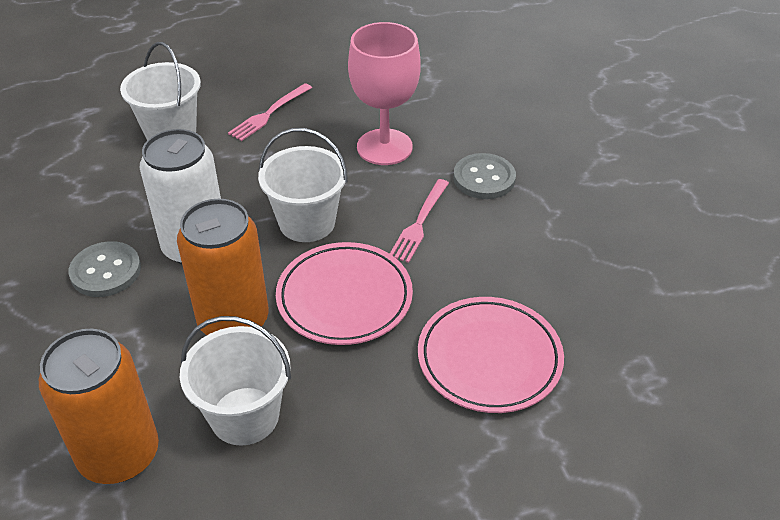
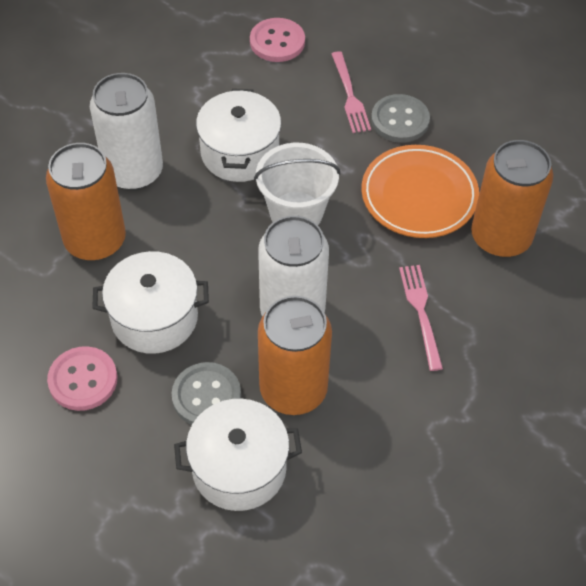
orange can: [39,329,159,484] [177,199,269,335] = 2 -> [46,143,126,261] [258,296,332,415] [471,140,553,257] = 3
orange plate: none = 0 -> [361,145,479,238] = 1
pink button: none = 0 -> [47,346,117,411] [250,18,305,62] = 2
pink goblet: [348,22,421,165] = 1 -> none = 0
pink plate: [276,242,413,345] [418,297,564,413] = 2 -> none = 0
white bucket: [120,42,201,140] [180,316,291,446] [258,128,348,242] = 3 -> [254,143,340,225] = 1
white can: [140,129,221,264] = 1 -> [90,73,163,190] [258,216,329,317] = 2
white pot: none = 0 -> [92,251,209,354] [174,399,302,511] [196,89,281,182] = 3

